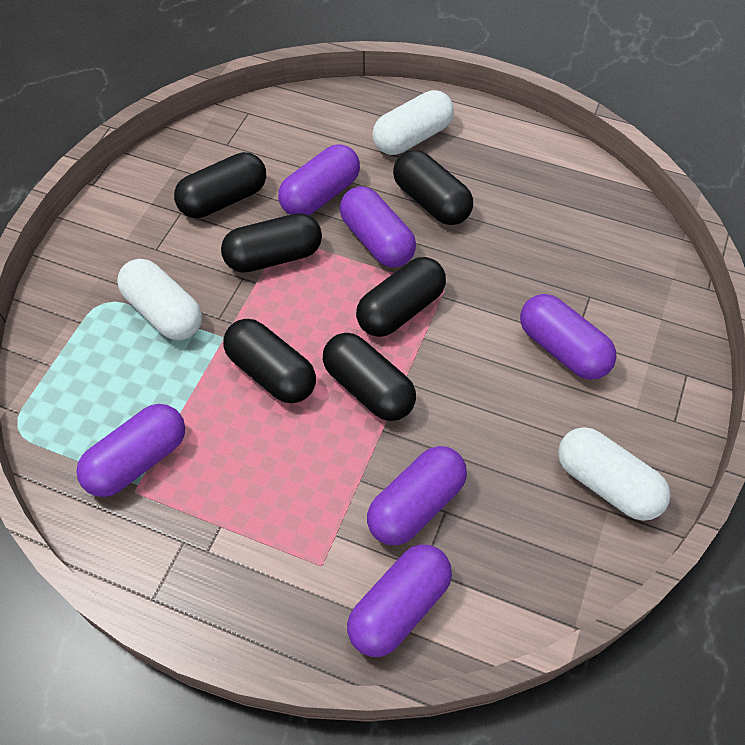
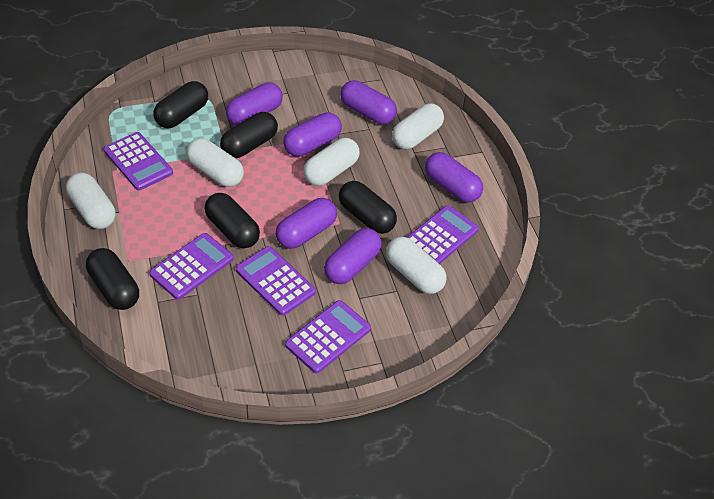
black capsule: [174,152,266,218] [221,213,322,273] [223,319,316,403] [323,333,416,421] [356,257,446,337] [393,150,473,225] = 6 -> [86,248,139,310] [153,81,208,128] [205,193,260,248] [220,112,278,158] [339,181,397,234] = 5
purple calculator: none = 0 -> [104,132,173,190] [149,233,234,300] [236,246,316,316] [285,300,371,373] [407,205,479,264] = 5
white capsule: [117,259,202,340] [372,90,454,155] [558,427,671,521] = 3 -> [66,173,116,229] [186,138,244,187] [303,138,360,186] [386,237,446,294] [392,103,444,149] = 5

